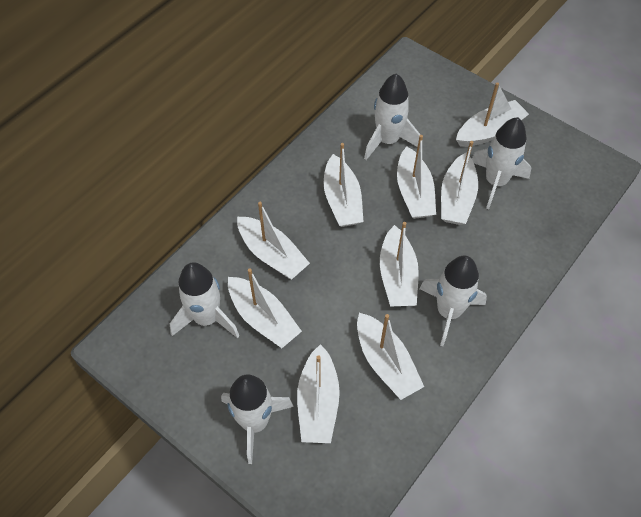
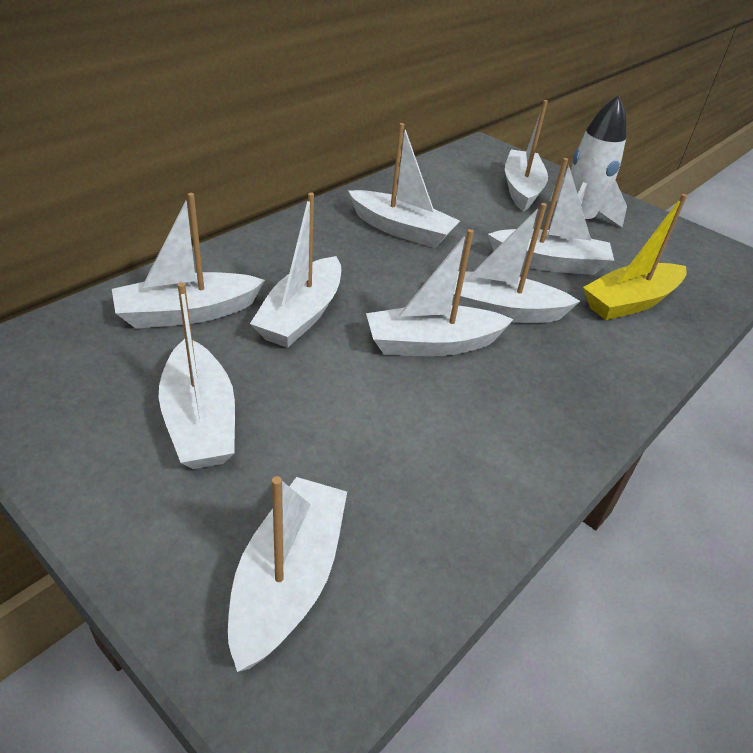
white rocket: [170,262,239,338] [221,374,294,464] [364,74,421,160] [419,256,487,346] [472,117,531,209] = 5 -> [549,95,627,227] = 1
yellow boat: none = 0 -> [583,194,687,320] = 1

